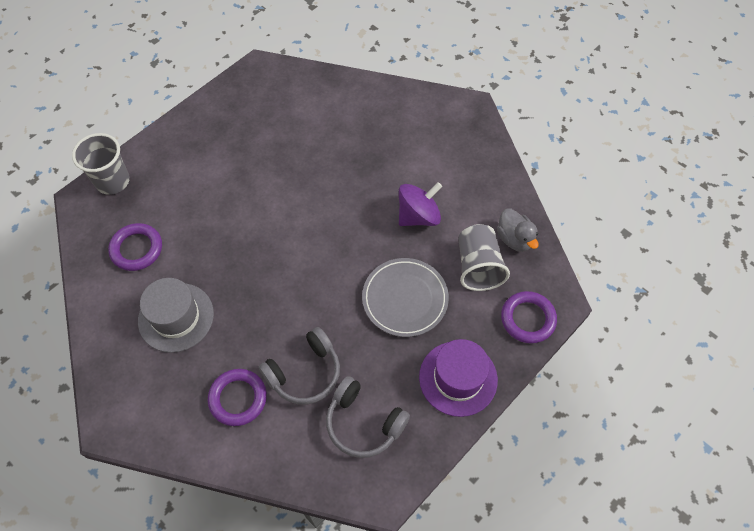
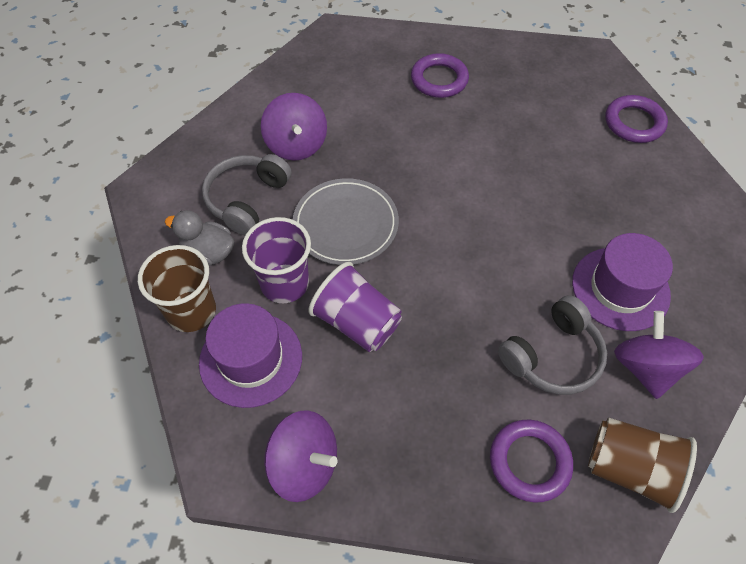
brown cup: none = 0 -> [138,245,216,332] [588,417,697,513] = 2
grey cup: [72,133,130,195] [458,224,510,291] = 2 -> none = 0
grey hat: [138,278,214,353] = 1 -> none = 0
purple cup: none = 0 -> [242,217,311,303] [309,262,402,352] = 2
purple hat: [419,339,498,417] = 1 -> [199,303,302,408] [572,233,673,331] = 2
purple spinning top: [399,182,442,226] = 1 -> [261,93,327,161] [264,410,338,502] [614,311,704,399] = 3

